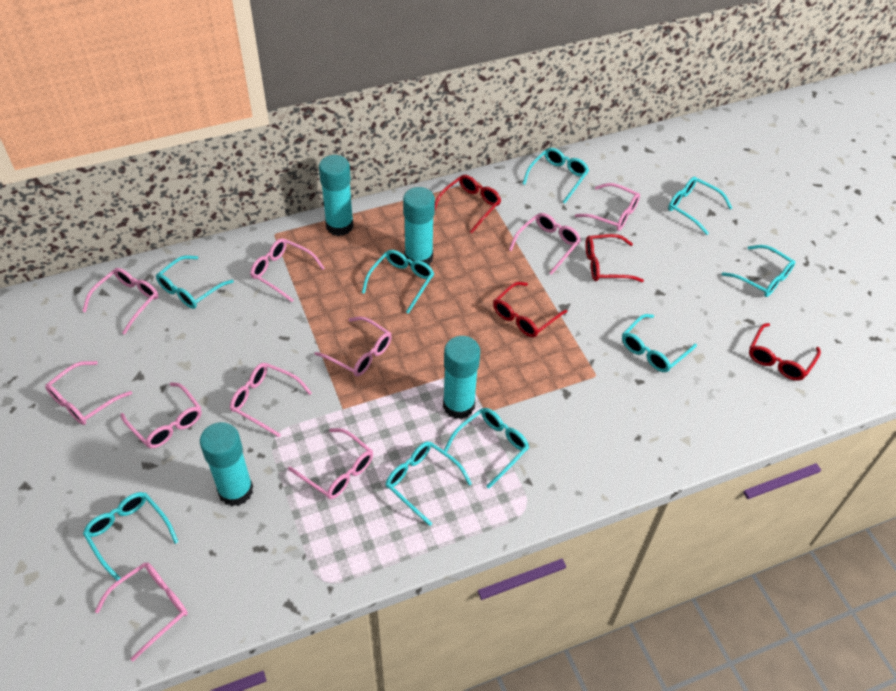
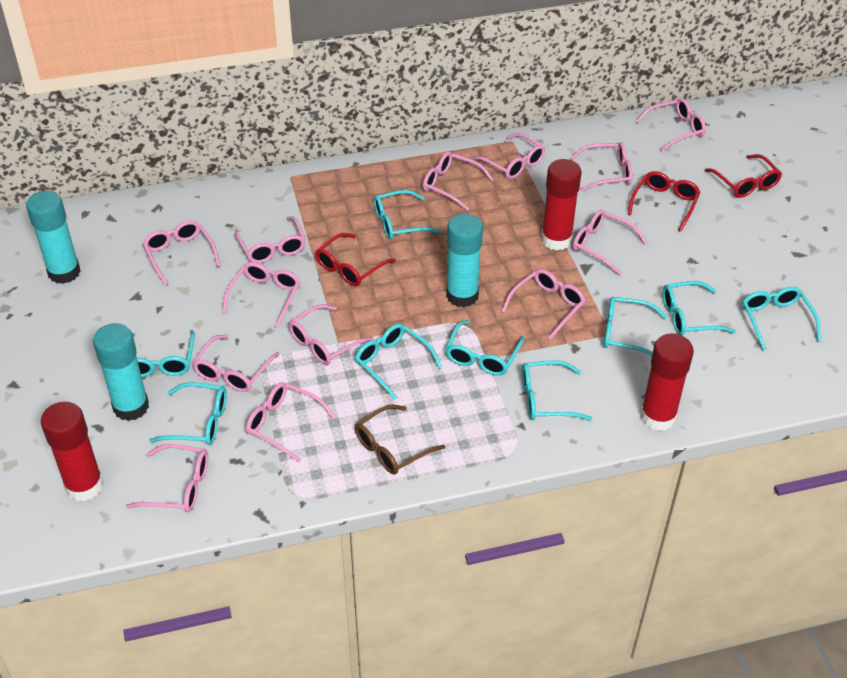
brown glasses: none = 0 -> [355,405,445,475] = 1
pink glasses: [45,361,132,425] [82,268,158,335] [95,562,188,661] [121,382,202,448] [230,363,312,437] [250,238,325,302] [288,428,373,499] [315,316,392,376] [509,213,581,275] [575,183,640,231] = 10 -> [126,444,208,512] [143,220,220,285] [192,335,280,392] [222,262,300,328] [235,217,306,263] [246,382,335,462] [289,304,374,365] [423,152,494,211] [472,133,545,179] [502,269,586,340] [570,142,632,192] [573,210,647,275] [636,98,706,151] = 13
red glasses: [435,175,501,233] [493,282,567,337] [585,234,644,282] [749,323,821,381] = 4 -> [315,233,396,286] [627,171,700,232] [705,154,782,198] = 3
red glue stick: none = 0 -> [41,402,104,501] [541,159,582,250] [640,333,694,431] = 3
turquoise glue stick: [200,422,253,506] [319,155,354,236] [403,187,435,266] [443,336,480,419] = 4 -> [26,191,81,284] [93,323,149,421] [446,214,483,307] = 3

